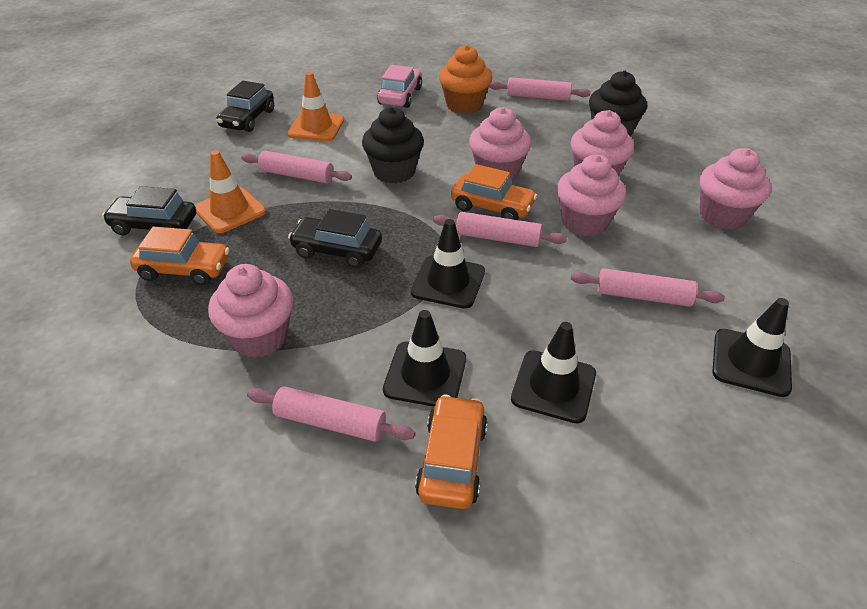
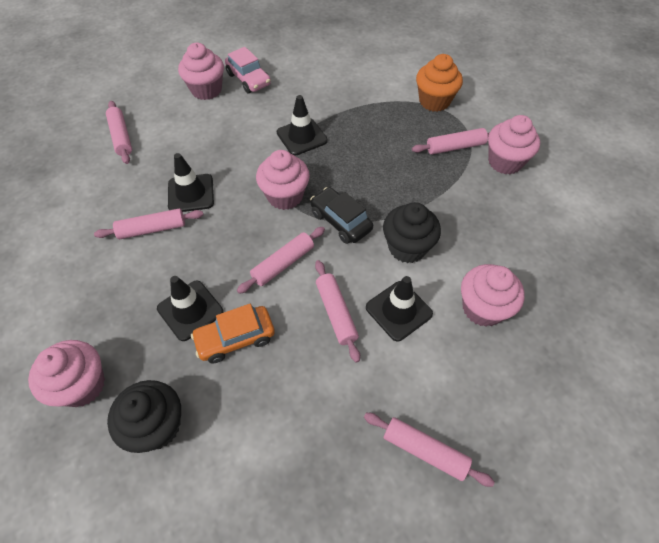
black car: [102,186,196,235] [217,81,274,132] [288,209,382,268] = 3 -> [310,187,373,244] = 1
orange car: [130,227,230,285] [415,394,488,509] [451,164,537,220] = 3 -> [191,304,275,364] = 1
orange traffic cone: [195,150,266,233] [288,72,344,141] = 2 -> none = 0
pink rolling pin: [241,151,352,183] [247,386,415,442] [433,212,567,247] [489,77,591,101] [571,268,725,307] = 5 -> [94,209,203,239] [106,101,132,164] [237,227,325,294] [315,260,360,363] [364,413,495,487] [412,128,490,154] = 6

